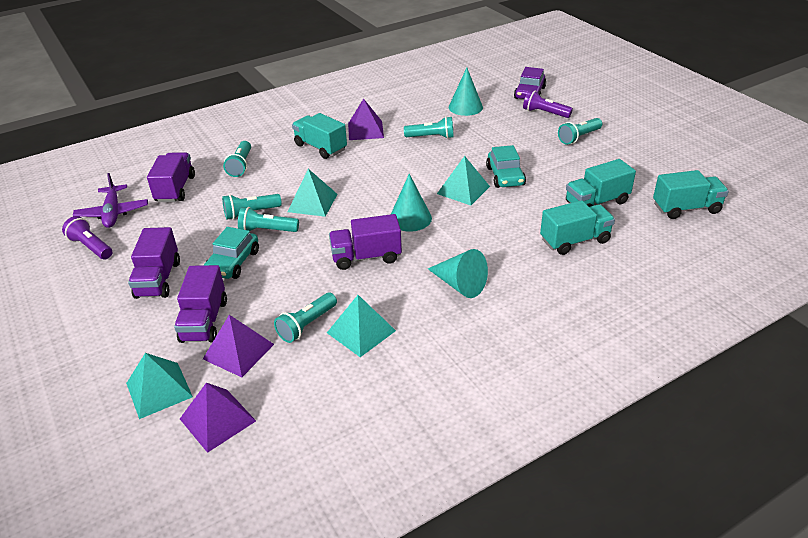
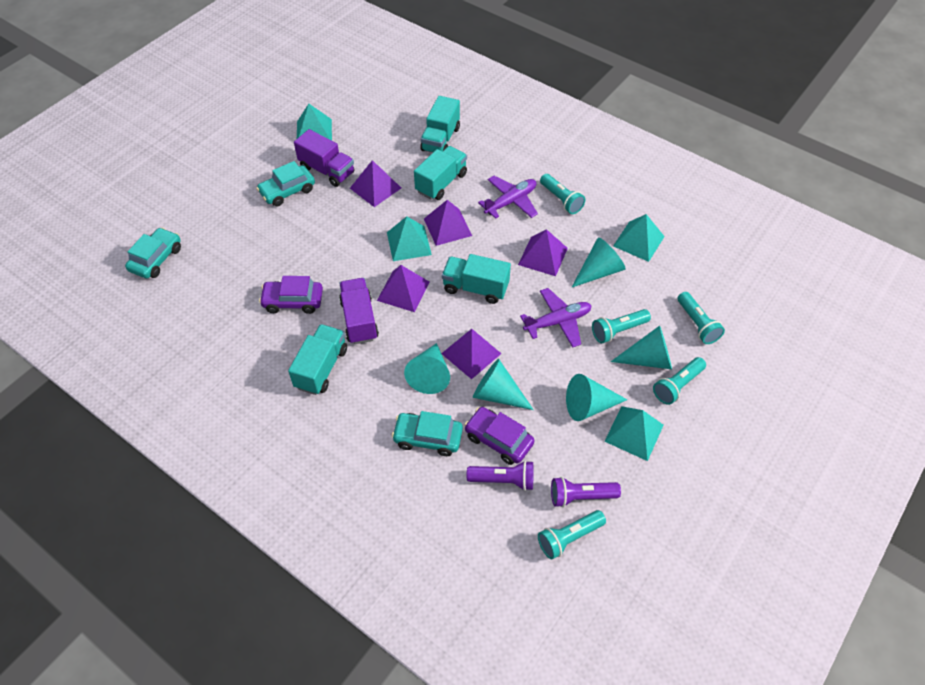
purple car: [514,67,546,99] = 1 -> [259,276,323,314] [465,407,535,465] = 2
purple plane: [73,173,148,228] = 1 -> [478,176,538,219] [520,288,592,348] = 2
purple pyramid: [180,383,256,453] [203,315,274,377] [348,98,384,140] = 3 -> [350,160,401,207] [377,265,430,312] [424,200,472,246] [441,329,501,379] [518,229,568,276] = 5
purple truck: [128,227,180,299] [147,152,195,202] [174,265,227,343] [329,214,402,270] = 4 -> [294,129,355,187] [339,278,379,344] = 2
turquoise car: [204,227,259,279] [486,145,526,188] = 2 -> [125,228,181,278] [256,161,315,206] [392,411,463,456] = 3
turquoise cone: [391,174,432,232] [428,249,488,298] [449,68,483,116] = 3 -> [404,343,450,394] [473,359,534,410] [566,374,627,421] [571,238,626,288] [611,326,672,369] = 5
turquoise flashlight: [222,194,282,220] [223,141,251,177] [238,207,299,232] [274,293,337,343] [404,117,454,139] [558,118,602,145] = 6 -> [538,510,606,560] [540,174,585,214] [592,309,651,343] [653,357,706,405] [678,292,725,344] = 5

